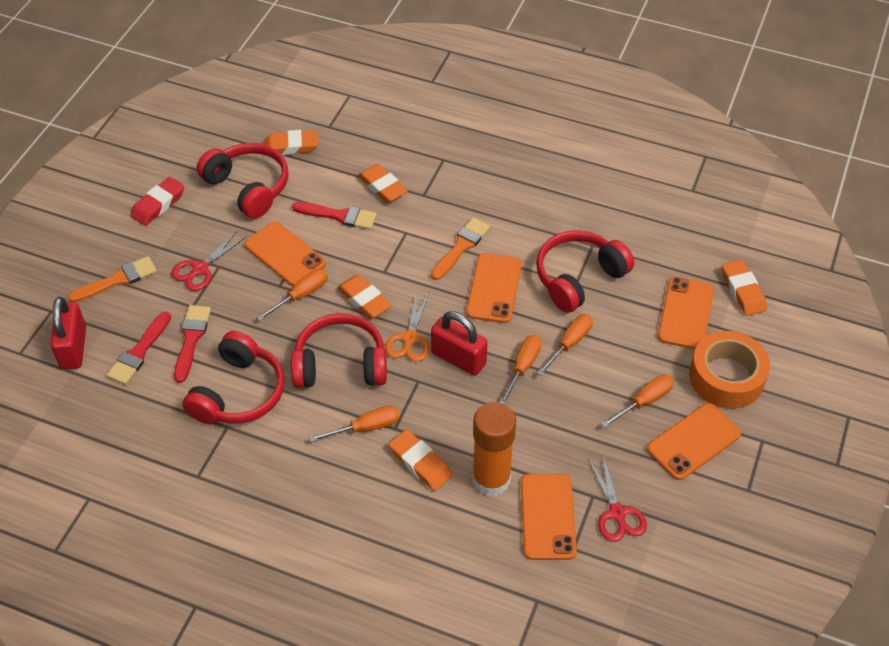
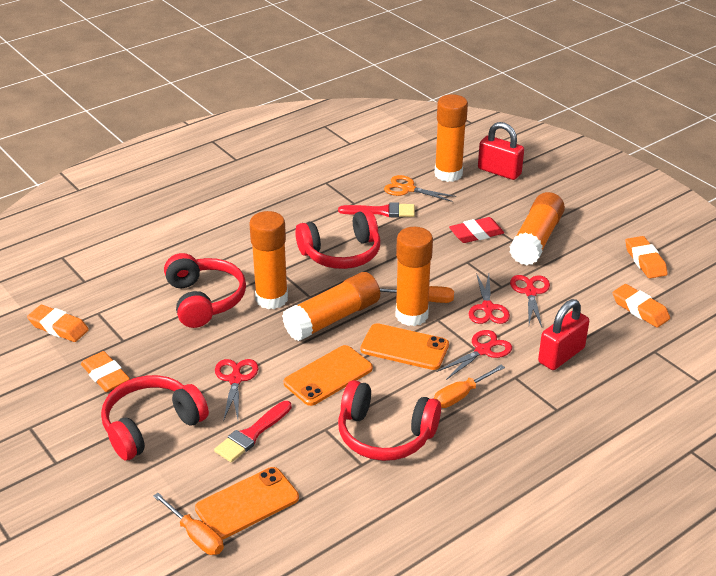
orange brush: [68,256,157,302] [431,217,490,280] = 2 -> none = 0
orange eraser: [263,130,319,155] [337,274,392,318] [358,164,408,203] [389,429,452,491] [722,259,767,316] = 5 -> [27,305,89,342] [81,351,130,392] [613,284,670,328] [625,236,668,278] = 4
orange glue stick: [472,402,516,497] = 1 -> [249,211,288,309] [282,272,380,341] [395,227,433,326] [435,94,468,182] [510,192,565,265] = 5
orange phone: [244,222,326,287] [466,253,522,323] [521,474,577,560] [647,403,741,480] [658,277,714,349] = 5 -> [195,467,299,540] [284,345,373,406] [360,323,449,370] = 3
orange screwdriver: [256,269,328,321] [309,406,399,442] [500,335,541,404] [537,314,593,376] [601,375,674,428] = 5 -> [153,493,224,555] [380,286,454,303] [434,365,505,408] = 3
orange tape: [689,331,770,409] = 1 -> none = 0
red brush: [107,312,171,385] [174,305,211,383] [292,202,377,230] = 3 -> [214,401,292,462] [338,202,415,217] = 2
red scissors: [171,231,246,291] [588,454,647,542] = 2 -> [215,359,258,421] [436,330,512,380] [469,273,510,324] [510,275,550,327] = 4

